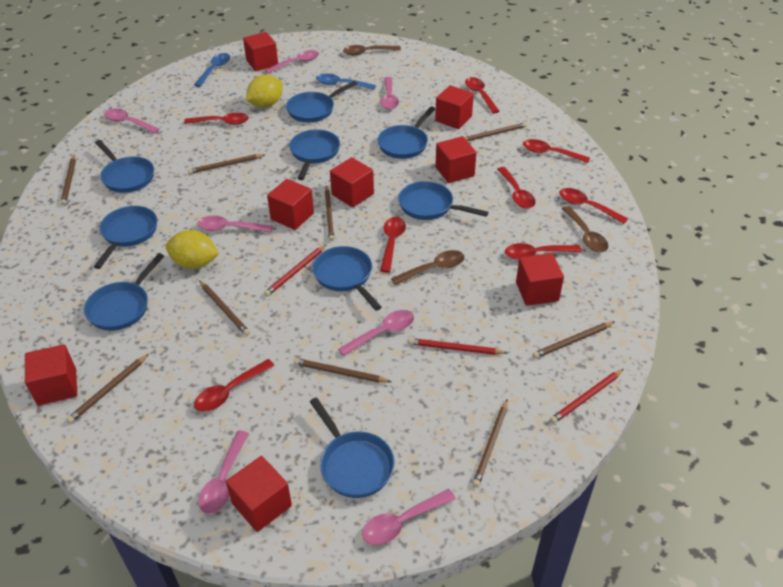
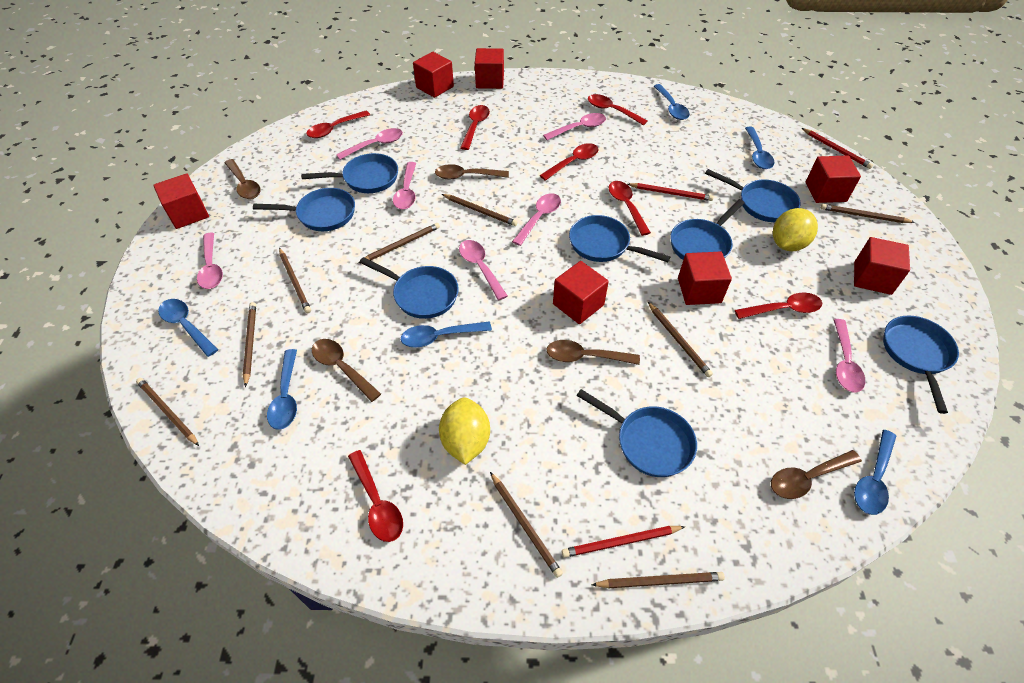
blue pan: [84,253,164,331] [94,206,157,269] [95,140,154,193] [286,81,357,122] [289,129,340,180] [310,397,394,498] [312,246,382,311] [378,106,435,159] [398,181,488,220] = 9 -> [253,188,355,231] [301,153,398,193] [359,257,459,319] [569,215,670,262] [577,389,697,477] [671,199,745,260] [705,169,801,222] [883,315,959,414] = 8
blue spoon: [194,53,230,87] [316,74,376,90] = 2 -> [158,299,218,357] [267,349,297,430] [401,321,492,348] [654,84,690,120] [745,127,775,169] [854,430,896,515] = 6
brown spoon: [343,45,401,55] [391,250,465,285] [562,206,608,252] = 3 -> [224,159,261,199] [312,339,381,402] [435,164,509,180] [546,340,640,365] [771,450,862,499] = 5
red cube: [25,344,77,406] [226,456,292,532] [243,32,278,71] [267,179,314,230] [330,157,374,208] [435,85,474,129] [435,136,476,183] [516,253,564,306] = 8 -> [153,173,209,229] [413,52,454,98] [475,48,504,89] [553,261,609,324] [678,252,732,305] [806,155,861,203] [854,237,910,295] = 7
red spoon: [184,113,249,125] [194,359,275,412] [380,217,406,273] [465,77,500,114] [497,167,536,209] [505,243,582,260] [523,139,590,163] [559,188,628,224] = 8 -> [306,111,370,138] [348,450,403,542] [460,105,490,150] [540,143,599,181] [588,94,647,125] [609,181,651,236] [735,292,823,319] = 7

